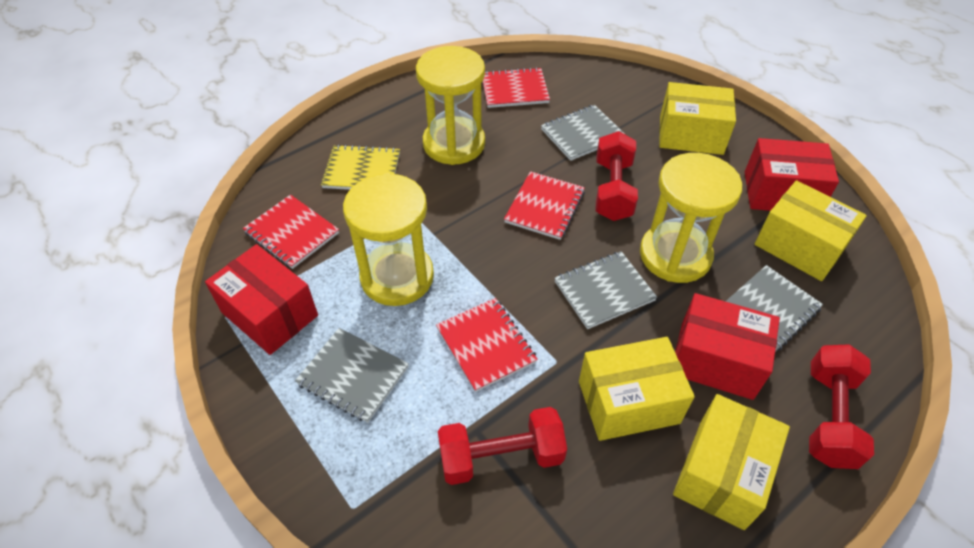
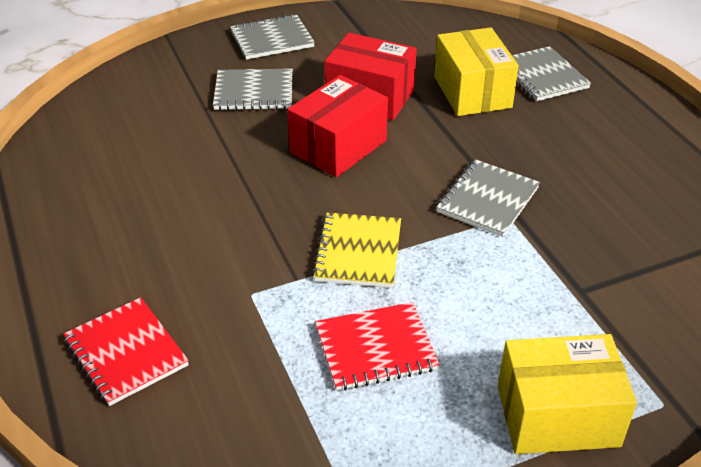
red box: [205,244,318,355] [675,293,780,400] [745,138,839,211] = 3 -> [287,75,388,177] [324,33,417,120] = 2
red dumbbell: [438,407,567,485] [596,131,638,221] [809,344,874,469] = 3 -> none = 0
red notebook: [243,195,339,269] [436,298,538,392] [483,67,550,108] [504,171,585,240] = 4 -> [63,297,189,406] [315,302,440,391] = 2
yellow box: [579,337,695,441] [659,82,736,155] [673,394,790,530] [755,180,867,281] = 4 -> [434,27,519,116] [498,334,637,454] = 2
yellow hourglass: [343,173,434,306] [416,46,485,165] [640,153,742,283] = 3 -> none = 0

